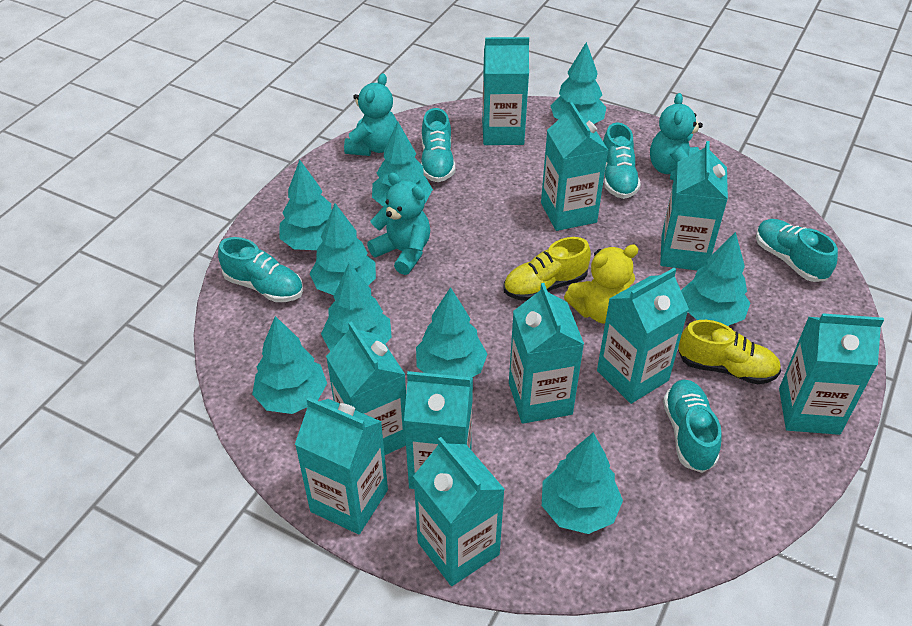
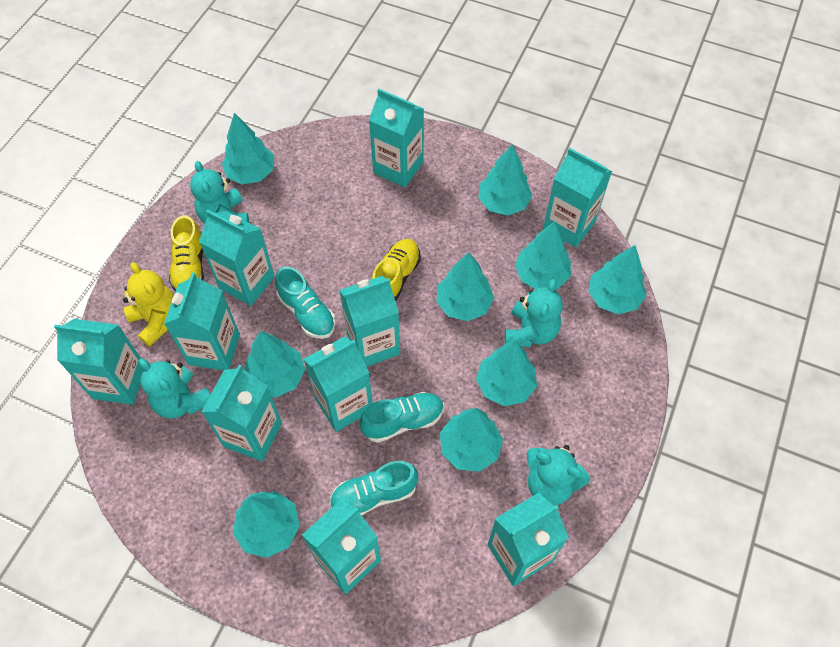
turquoise shoe: [218,237,303,302] [421,108,455,182] [603,123,641,199] [663,379,722,473] [756,219,838,282] = 5 -> [275,266,336,339] [329,461,418,515] [359,392,444,443] = 3
turquoise teddy bear: [344,73,397,156] [367,172,430,275] [650,93,703,180] = 3 -> [139,358,211,418] [190,161,249,224] [505,279,563,347] [527,445,590,506] = 4

